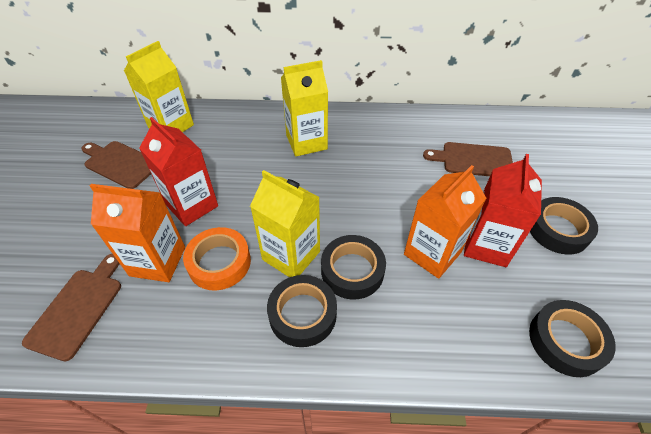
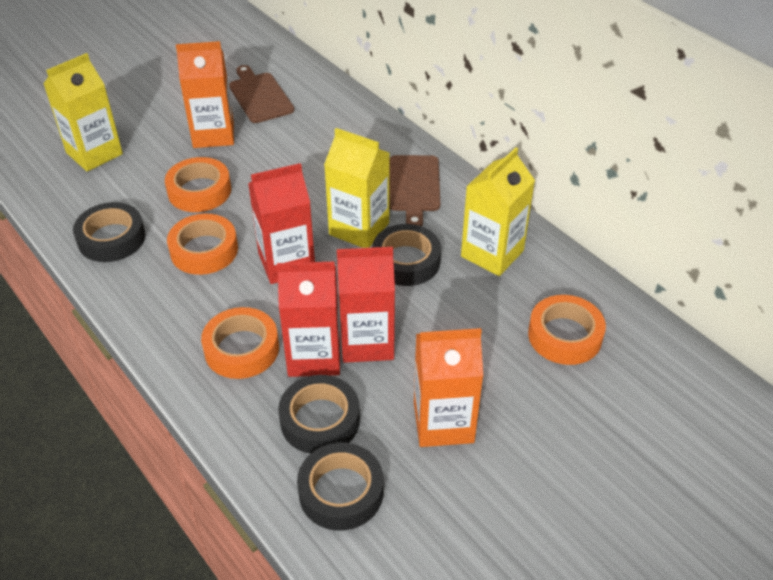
brown cutting board: [22,254,121,361] [81,141,151,189] [423,142,513,176] = 3 -> [229,65,294,123] [389,155,440,226] = 2
orange tape: [183,227,251,290] = 1 -> [165,157,231,212] [167,214,238,275] [201,307,279,379] [528,295,606,365] = 4
red carton: [139,117,218,226] [464,154,542,267] = 2 -> [248,163,315,284] [277,262,340,377] [337,247,395,363] = 3

